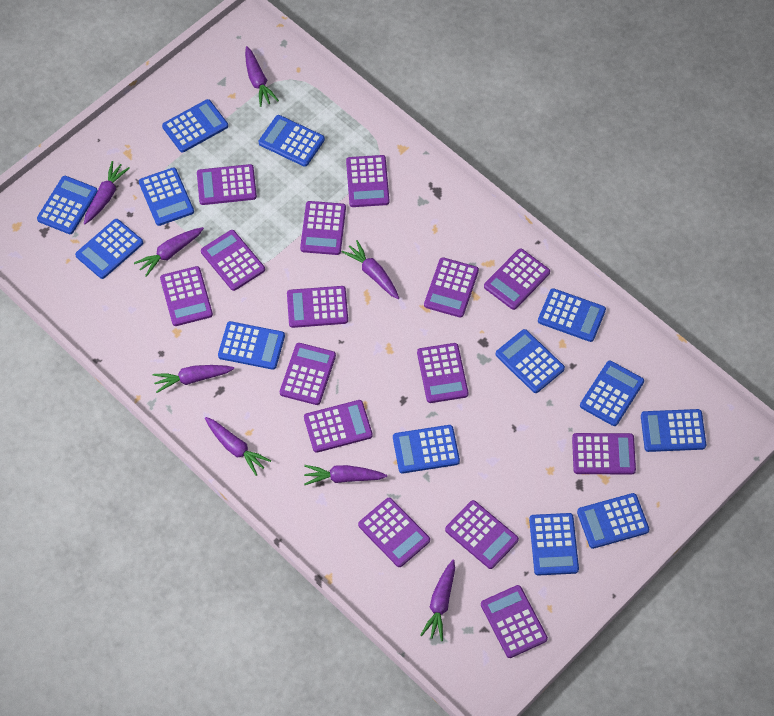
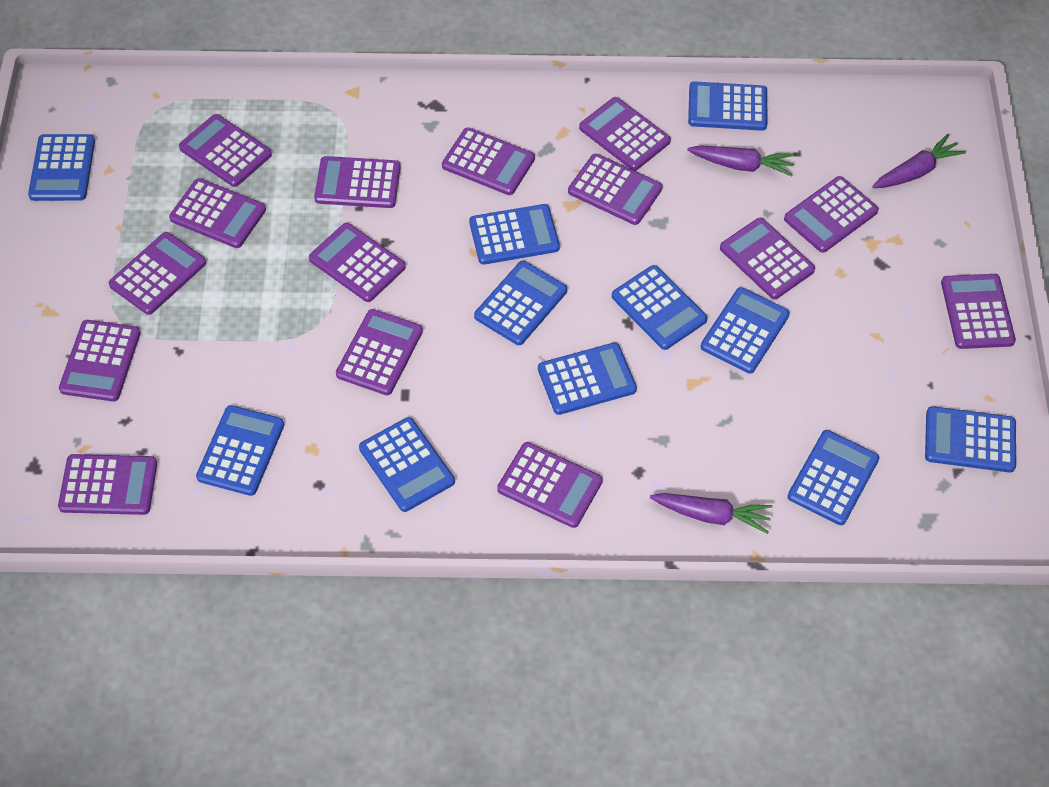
blue calculator: [37,176,98,234] [75,219,143,279] [139,167,194,226] [162,99,228,152] [218,321,285,370] [259,115,325,167] [393,425,460,473] [496,329,565,393] [529,513,579,576] [538,288,606,342] [577,493,649,549] [580,361,644,426] [641,409,706,452] = 13 -> [28,134,95,201] [196,405,284,496] [359,417,455,512] [469,204,560,265] [474,261,567,345] [538,342,637,415] [612,265,708,350] [688,81,767,131] [701,287,790,374] [787,430,879,525] [925,406,1016,473] = 11
purple carrot: [84,161,130,224] [134,227,204,277] [153,365,234,393] [205,417,271,476] [245,46,279,107] [304,465,387,485] [341,240,399,299] [420,559,455,641] = 8 -> [650,493,772,534] [687,145,795,177] [872,134,966,188] = 3

